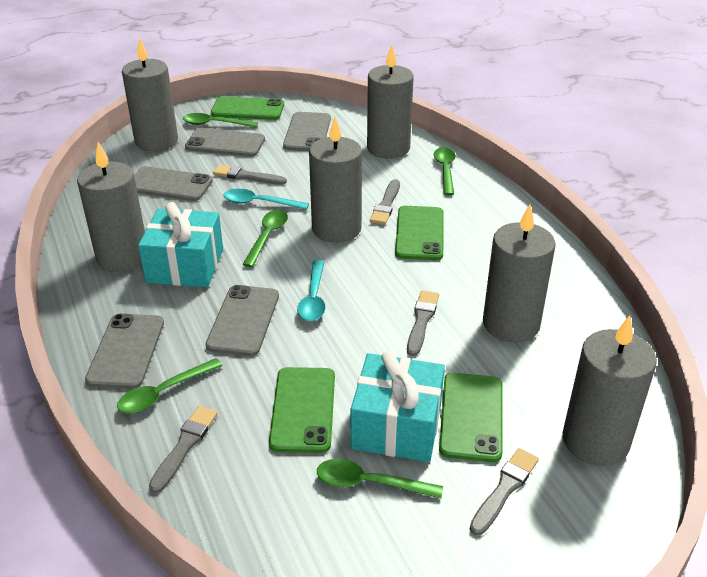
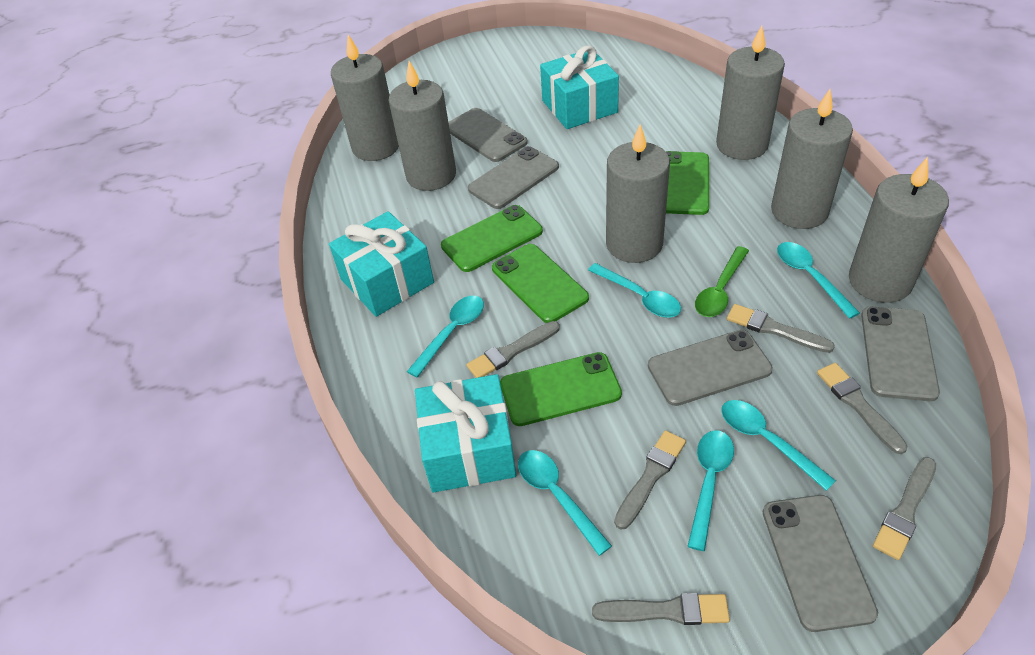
green spoon: [117,358,222,414] [183,113,258,127] [242,210,288,267] [317,459,443,499] [434,147,456,196] = 5 -> [695,246,749,317] = 1
grey brush: [149,406,218,494] [213,165,287,185] [370,179,400,225] [407,290,439,356] [470,448,539,536] = 5 -> [466,321,560,378] [592,593,730,625] [614,430,686,529] [727,304,835,353] [817,363,908,454] [873,457,936,560] = 6
turquoise gift: [138,202,223,287] [351,351,445,462] = 2 -> [329,211,434,317] [415,374,516,492] [540,45,619,129] = 3
turquoise spoon: [223,189,309,210] [297,260,325,321] = 2 -> [407,296,484,377] [518,450,612,556] [588,263,681,318] [687,430,734,551] [721,400,836,491] [777,242,860,319] = 6

